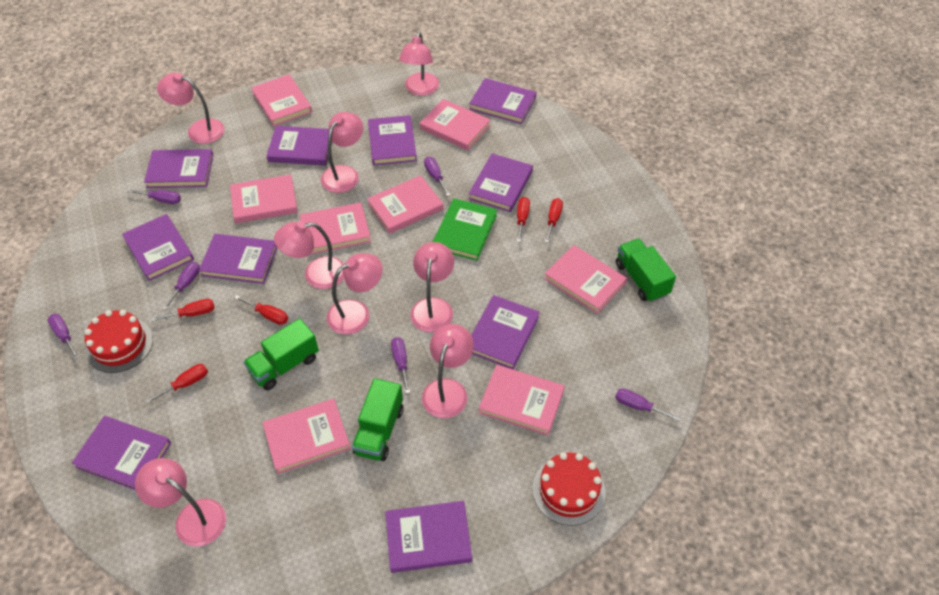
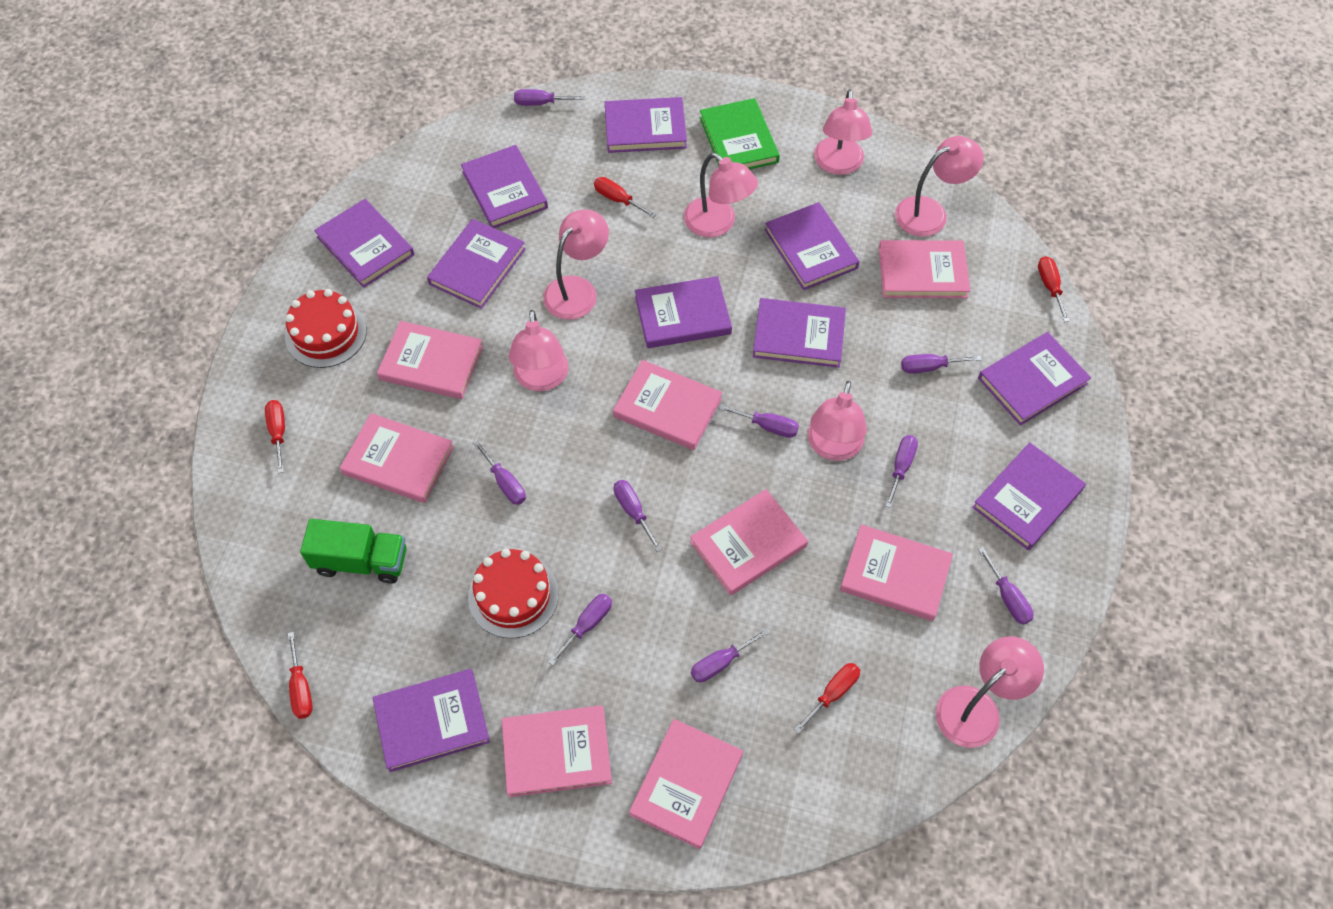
green truck: [243,318,319,390] [352,378,404,461] [616,238,676,302] = 3 -> [300,519,407,584] = 1
pink lamp: [135,458,226,547] [157,73,225,144] [274,221,344,289] [321,112,363,193] [327,253,382,335] [399,32,439,96] [410,242,454,332] [422,324,474,418] = 8 -> [509,310,569,391] [543,209,609,320] [684,153,758,237] [808,381,867,461] [814,89,872,175] [895,136,984,237] [935,636,1044,748] = 7
purple screwdriver: [48,314,79,360] [126,189,181,204] [162,262,200,310] [391,337,410,394] [424,157,450,196] [615,388,680,421] = 6 -> [473,440,526,505] [514,89,585,106] [548,594,612,666] [614,480,662,551] [691,628,770,682] [719,404,799,438] [885,435,918,508] [901,354,981,373] [978,547,1034,625] = 9

